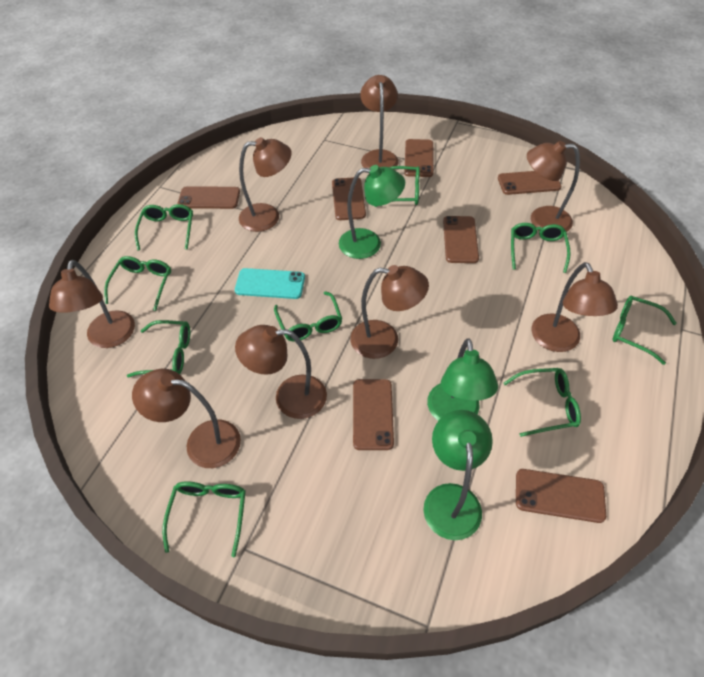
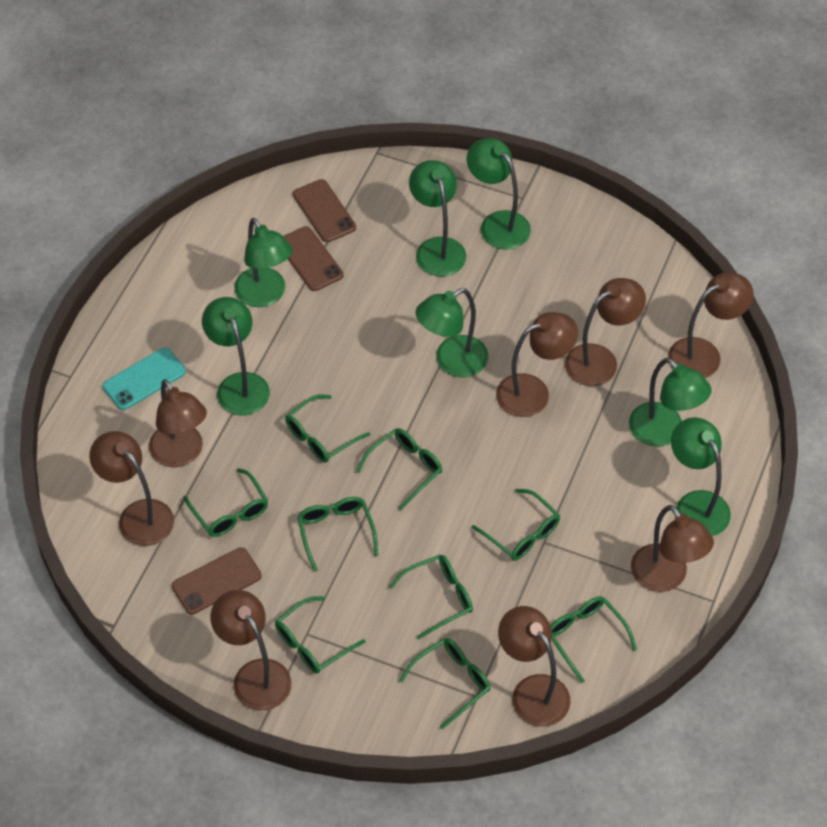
brown phone: [178,186,240,209] [332,177,366,220] [353,379,394,450] [404,139,434,177] [443,216,479,263] [498,171,562,195] [516,469,606,523] = 7 -> [172,547,262,614] [283,226,343,291] [293,179,356,242] = 3
green lamp: [339,165,405,259] [423,410,493,540] [427,338,498,421] = 3 -> [202,297,270,415] [234,218,293,307] [409,160,466,277] [415,288,488,377] [467,138,531,249] [629,358,711,446] [671,417,731,536] = 7

